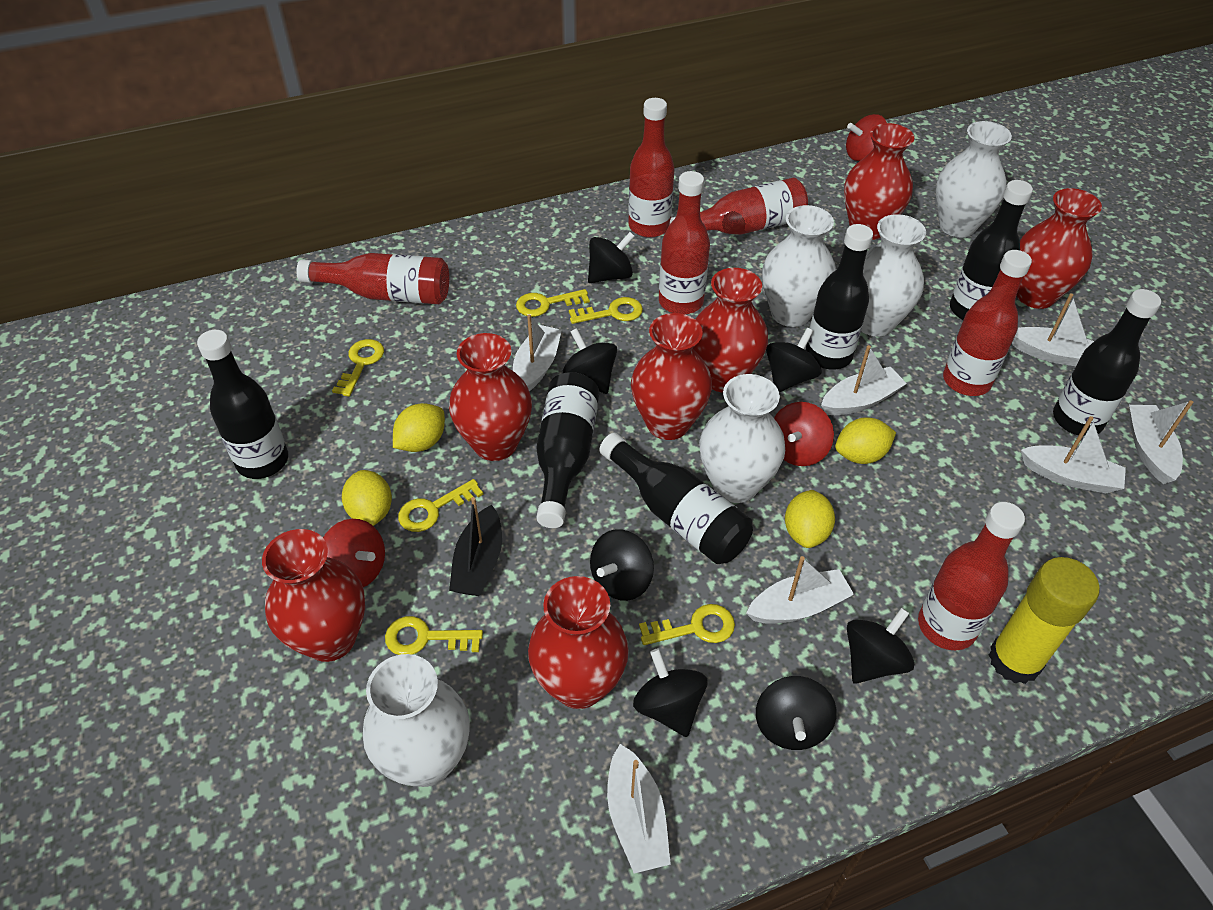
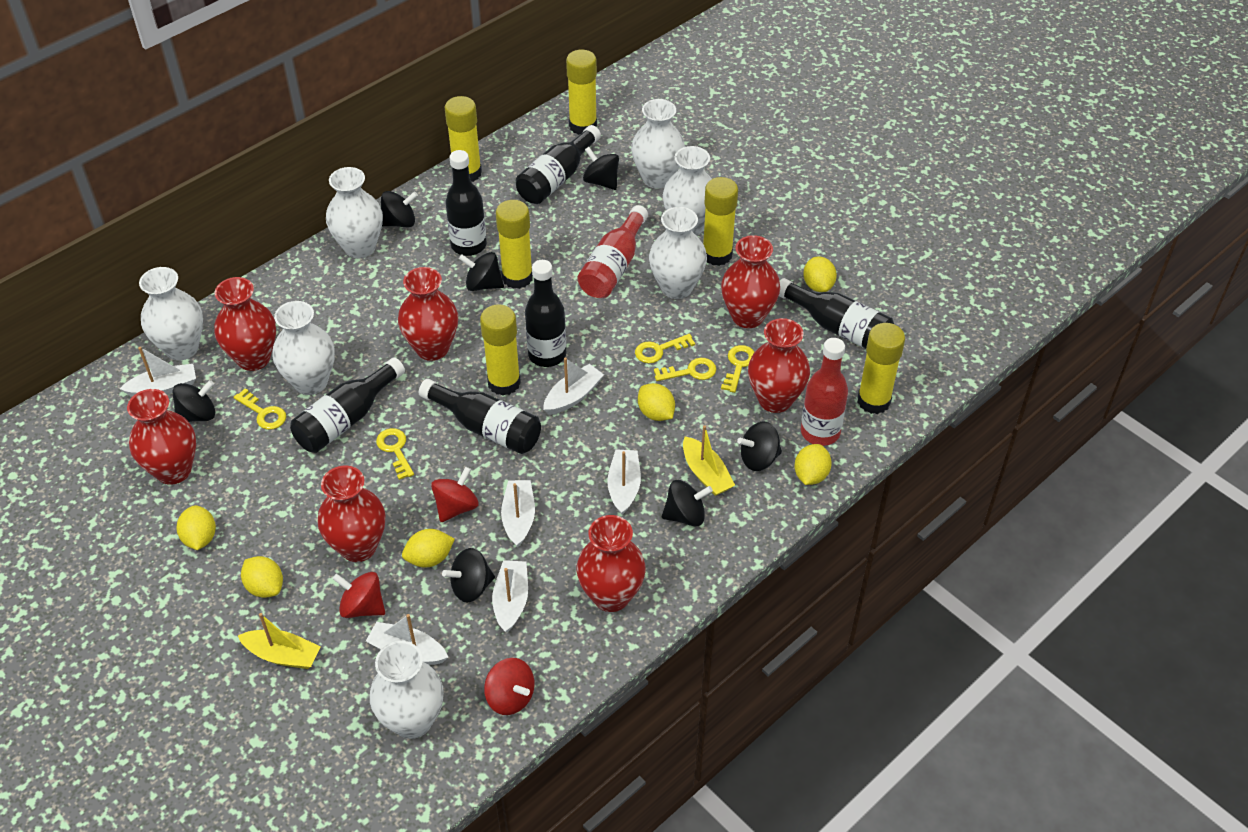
black boat: [449,497,502,596] = 1 -> none = 0
red bottle: [296,253,449,304] [628,98,675,238] [659,171,710,315] [670,178,808,235] [918,502,1025,650] [943,250,1032,396] = 6 -> [577,205,648,298] [801,338,848,446] = 2
white boat: [513,315,562,391] [607,744,671,873] [746,556,854,624] [821,345,907,415] [1012,293,1094,366] [1021,416,1126,493] [1129,400,1193,484] = 7 -> [120,347,196,397] [366,614,448,665] [492,560,528,633] [501,480,535,547] [543,357,604,415] [607,449,641,515] = 6
white vase: [363,654,470,787] [699,374,785,503] [762,205,836,327] [861,214,926,336] [936,121,1012,237] = 5 -> [139,267,203,360] [273,301,335,395] [326,167,383,258] [370,641,444,739] [631,99,685,189] [649,207,707,299] [663,146,712,236] = 7
yellow boat: none = 0 -> [238,613,321,669] [683,425,735,496] = 2
yellow glue stick: [989,557,1100,684] = 1 -> [445,96,482,182] [480,304,521,396] [496,200,533,289] [566,50,597,135] [703,177,738,266] [857,323,905,414] = 6
yellow key: [332,339,384,397] [385,616,483,655] [398,479,483,532] [516,289,590,317] [569,297,643,324] [639,604,735,645] = 6 -> [233,389,286,430] [376,428,414,480] [635,334,695,363] [654,358,716,381] [721,345,754,393] = 5
yellow lemon: [342,470,392,526] [393,403,445,452] [785,490,835,548] [835,417,896,464] = 4 -> [176,505,216,550] [241,556,283,598] [402,529,455,567] [638,383,675,421] [794,444,832,485] [803,257,837,292] = 6

